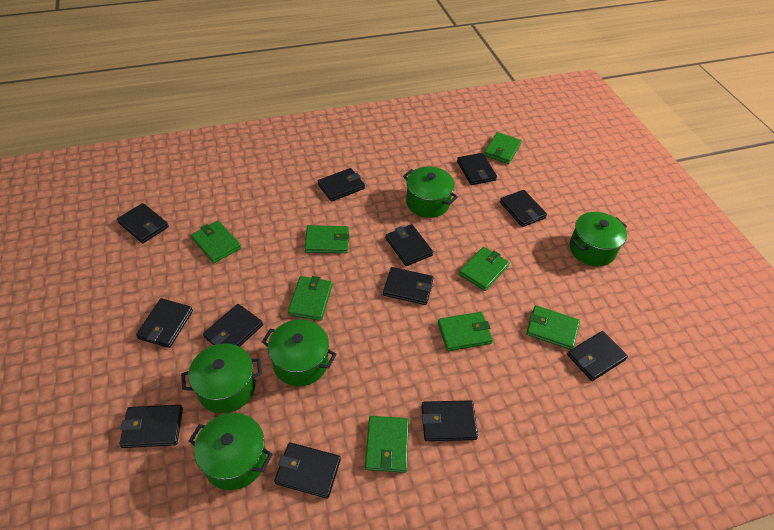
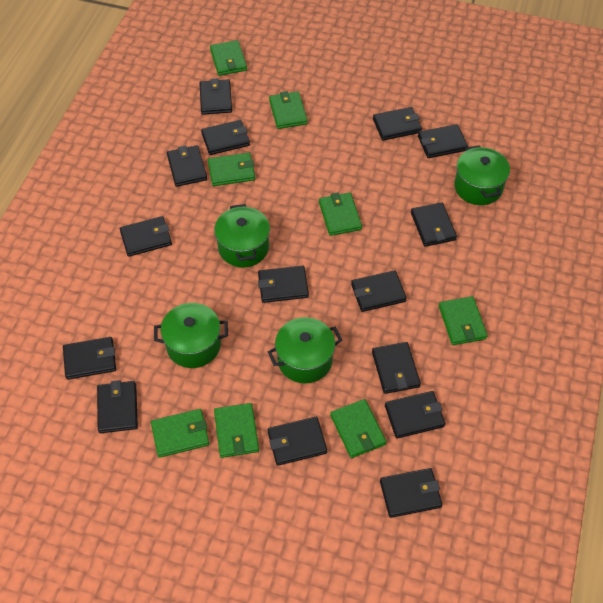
black wallet: [117,203,169,243] [119,405,183,448] [136,298,193,348] [203,304,263,347] [274,442,341,498] [318,168,365,202] [383,267,434,305] [385,224,433,266] [421,400,478,441] [457,153,497,185] [500,190,547,227] [567,331,628,381] = 12 -> [63,337,116,380] [97,380,138,433] [120,216,172,257] [167,145,207,187] [199,78,232,115] [201,120,250,155] [258,266,309,303] [268,417,327,466] [351,270,407,312] [372,342,421,394] [373,107,422,141] [380,468,442,518] [385,391,445,439] [411,202,457,247] [418,124,468,158] = 15
green pot: [181,343,262,413] [189,413,273,490] [262,319,336,386] [403,166,458,218] [570,212,627,266] = 5 -> [154,303,228,368] [214,204,270,268] [268,317,342,383] [454,145,510,205] = 4

